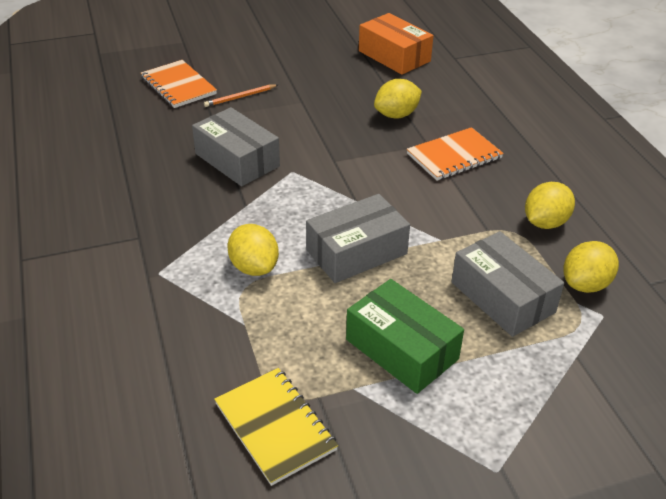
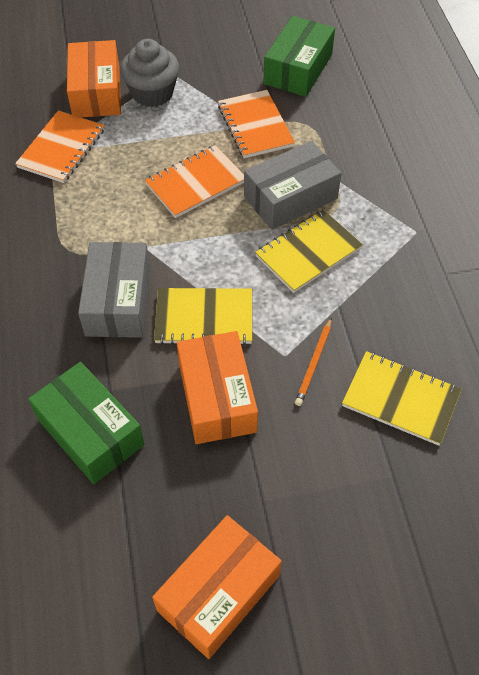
green box: [346,279,464,394] = 1 -> [28,362,144,484] [263,16,335,97] = 2
grey box: [192,107,280,186] [306,194,410,283] [452,231,564,337] = 3 -> [78,242,150,338] [244,141,341,230] = 2
grey cupcake: none = 0 -> [120,39,179,107] = 1
orange box: [359,13,434,75] = 1 -> [67,40,121,118] [152,515,281,659] [177,331,258,444] = 3
orange notebook: [141,60,217,108] [407,127,504,181] = 2 -> [15,111,105,183] [145,145,244,218] [218,90,295,158] = 3
yellow lemon: [227,224,279,276] [374,79,422,119] [525,182,575,229] [563,241,619,293] = 4 -> none = 0
yellow notebook: [214,368,338,486] = 1 -> [154,288,252,345] [255,210,363,293] [342,351,462,446] = 3

